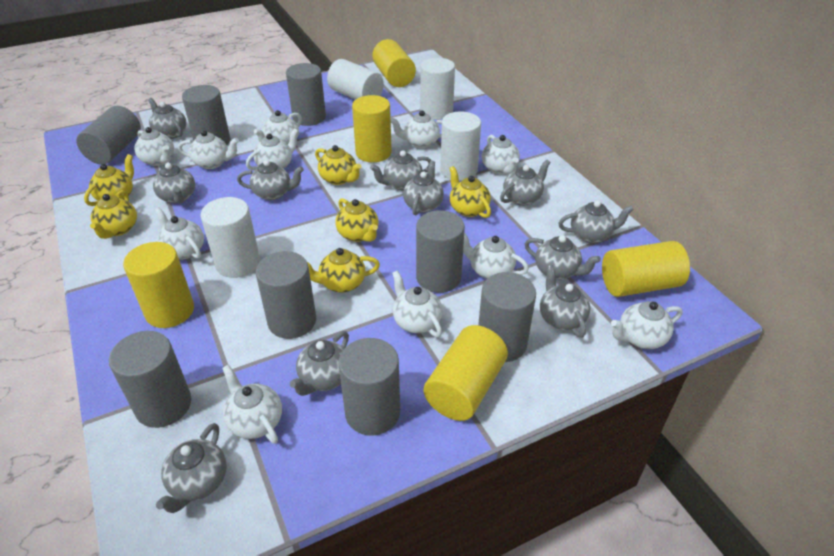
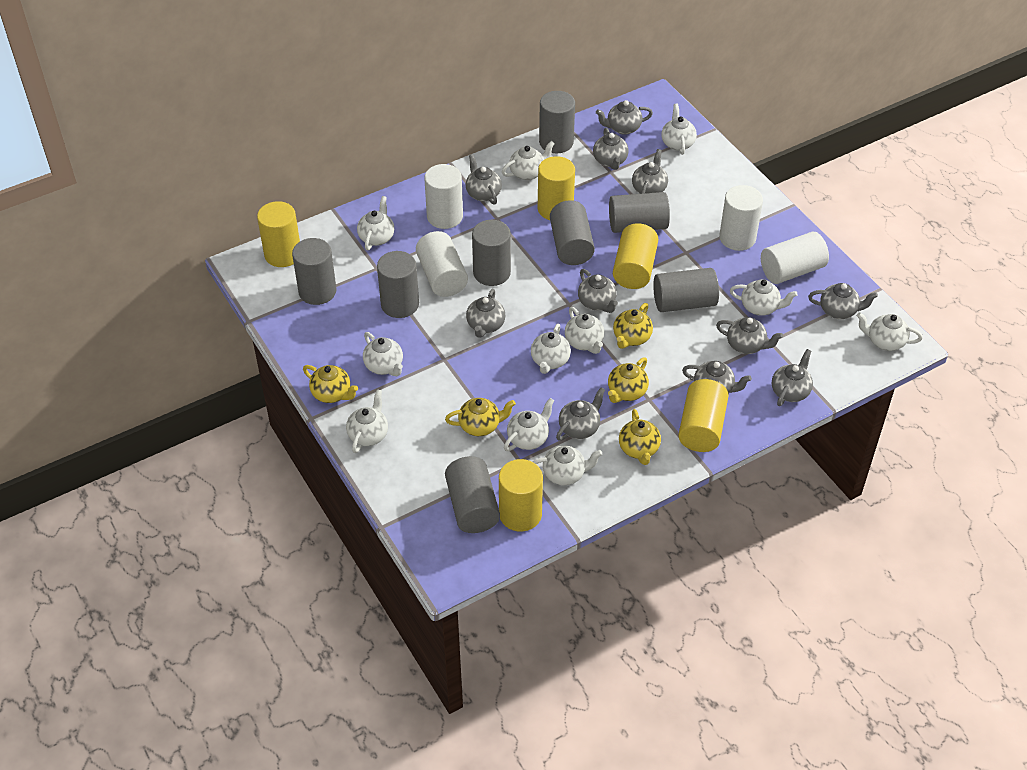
yellow teapot: [84,154,134,206] [90,190,137,239] [307,248,380,293] [315,145,361,185] [335,198,378,242] [449,166,491,218] = 6 -> [303,365,358,403] [445,398,516,436] [608,357,649,403] [613,303,653,349] [619,409,661,465] = 5

